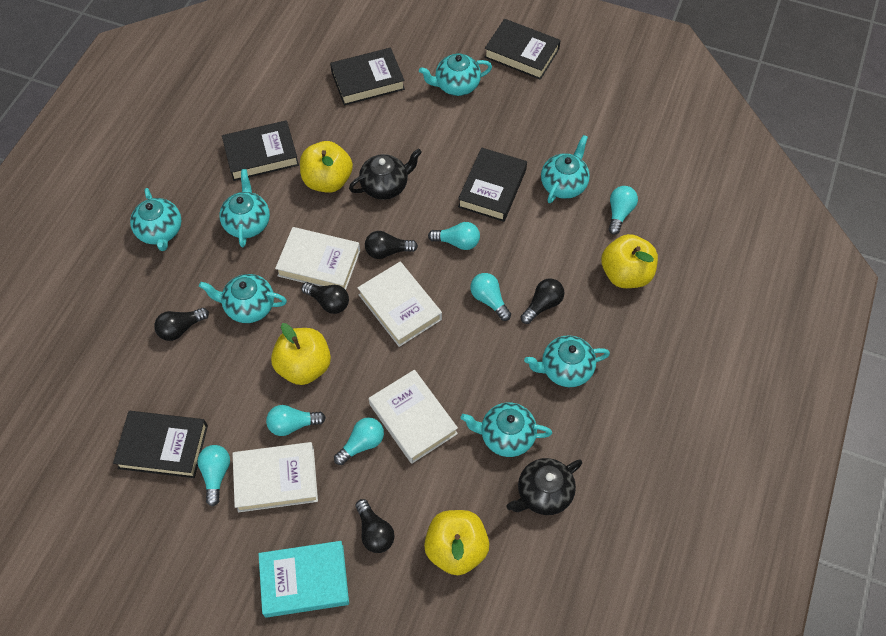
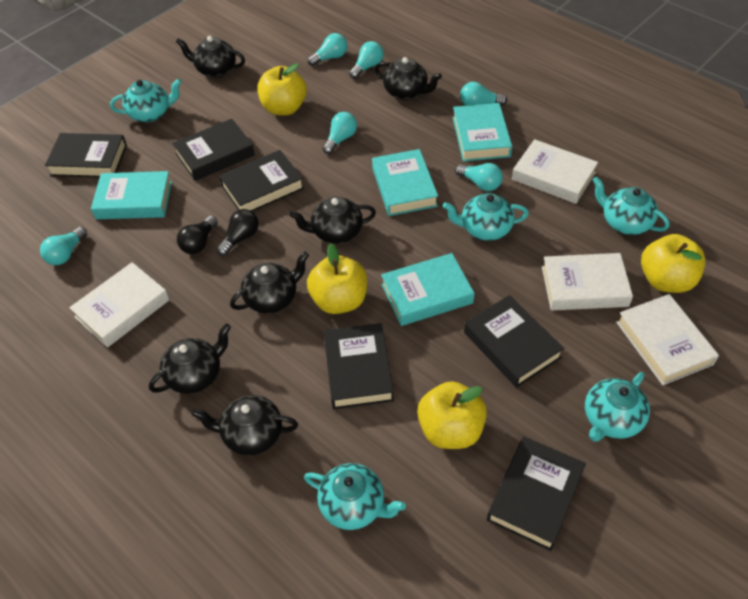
black book: [113,411,208,478] [222,120,299,181] [330,48,405,106] [458,147,527,222] [484,19,561,80] = 5 -> [45,133,127,178] [172,119,255,181] [219,150,304,212] [323,323,394,409] [464,295,564,388] [487,436,586,551] = 6
black light bulb: [154,308,209,341] [301,282,349,314] [356,499,395,553] [365,231,418,259] [521,278,564,324] = 5 -> [177,216,218,254] [217,209,259,256] = 2
black teapot: [349,149,422,200] [507,458,582,515] = 2 -> [149,324,231,394] [176,36,245,78] [192,395,298,456] [230,251,309,314] [289,196,376,244] [375,57,442,100] = 6
turquoise book: [259,541,349,618] = 1 -> [91,171,172,219] [372,149,438,216] [381,253,474,326] [453,103,512,161] = 4
turquoise teapot: [130,188,182,251] [199,274,287,323] [219,169,270,247] [419,53,492,96] [461,403,552,457] [524,335,610,387] [541,135,590,203] = 7 -> [110,79,182,122] [304,463,406,530] [443,193,529,241] [585,372,650,442] [593,177,669,235] = 5

